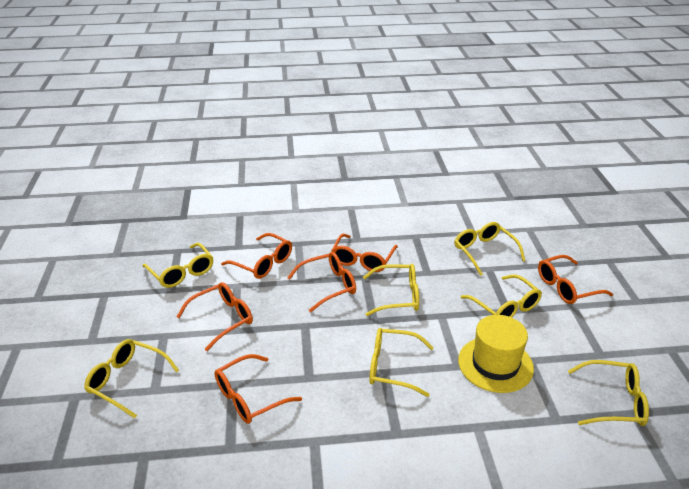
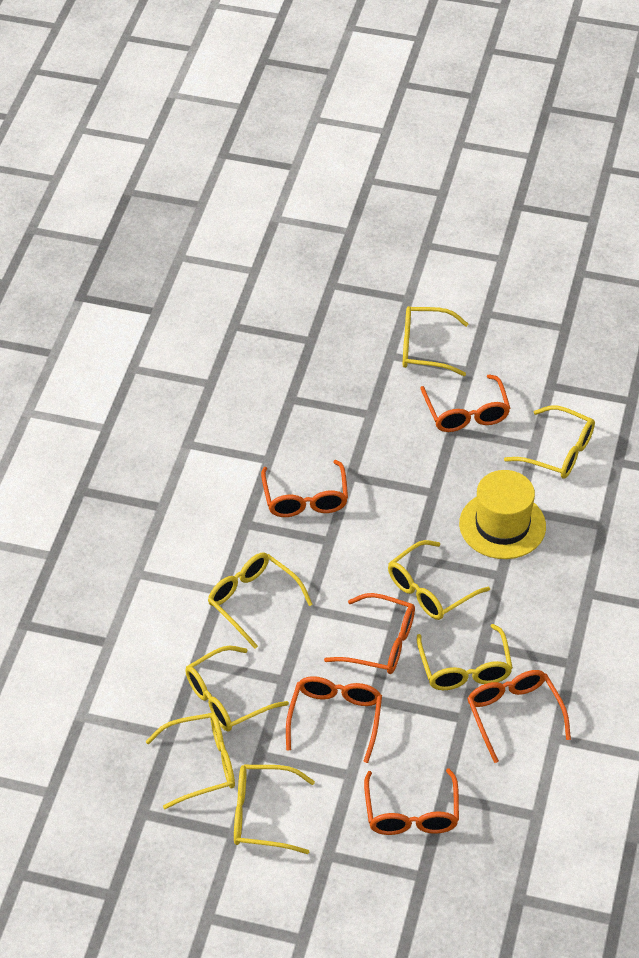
yellow glasses: [84,339,179,418] [143,243,213,288] [363,264,419,316] [369,328,434,397] [454,222,526,276] [461,274,542,317] [568,360,649,426] = 7 -> [146,713,235,809] [185,646,289,732] [208,553,313,649] [234,765,315,854] [388,540,490,620] [403,306,468,376] [417,624,513,690] [504,406,595,479] = 8

